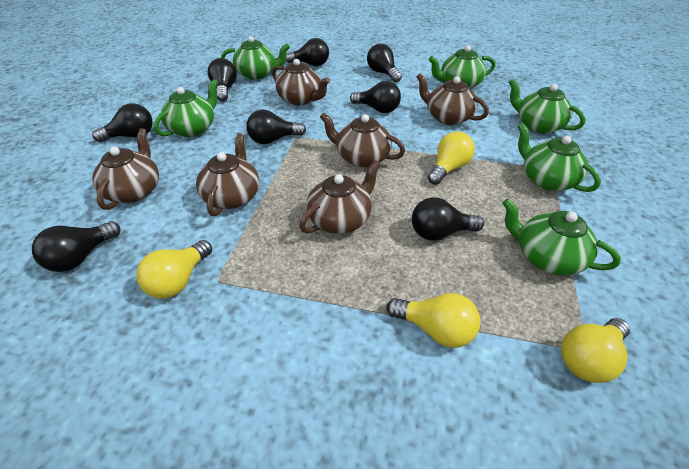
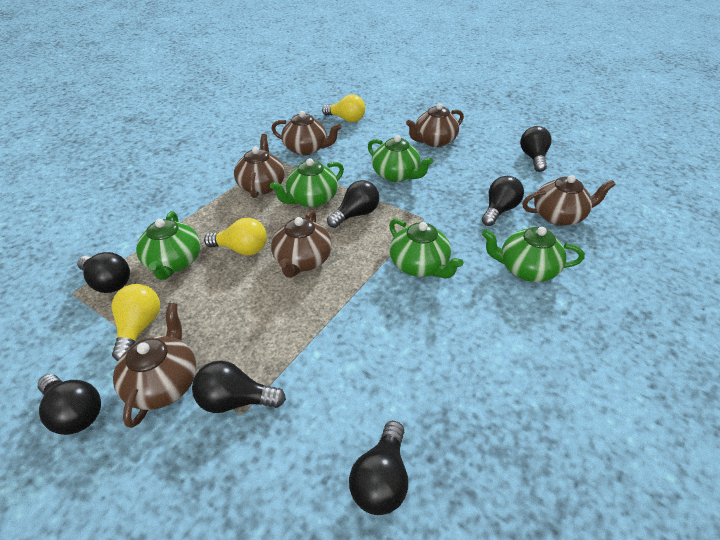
black light bulb: [32,221,121,272] [92,103,153,142] [208,58,237,101] [246,110,306,144] [286,38,329,66] [350,81,401,113] [367,44,402,83] [412,197,484,241] = 8 -> [38,374,101,435] [77,252,130,293] [192,361,286,413] [327,180,379,228] [349,421,408,515] [482,176,524,226] [520,126,552,172] = 7
green teapot: [153,79,218,137] [221,36,290,80] [429,45,496,89] [502,198,621,276] [509,79,586,134] [518,123,601,192] = 6 -> [136,211,200,280] [270,158,344,208] [368,135,433,182] [389,218,464,278] [482,227,585,282] = 5
yellow light bulb: [137,240,212,299] [387,293,480,348] [428,131,475,185] [561,318,630,383] = 4 -> [111,284,160,361] [204,218,267,256] [322,94,365,122] = 3

